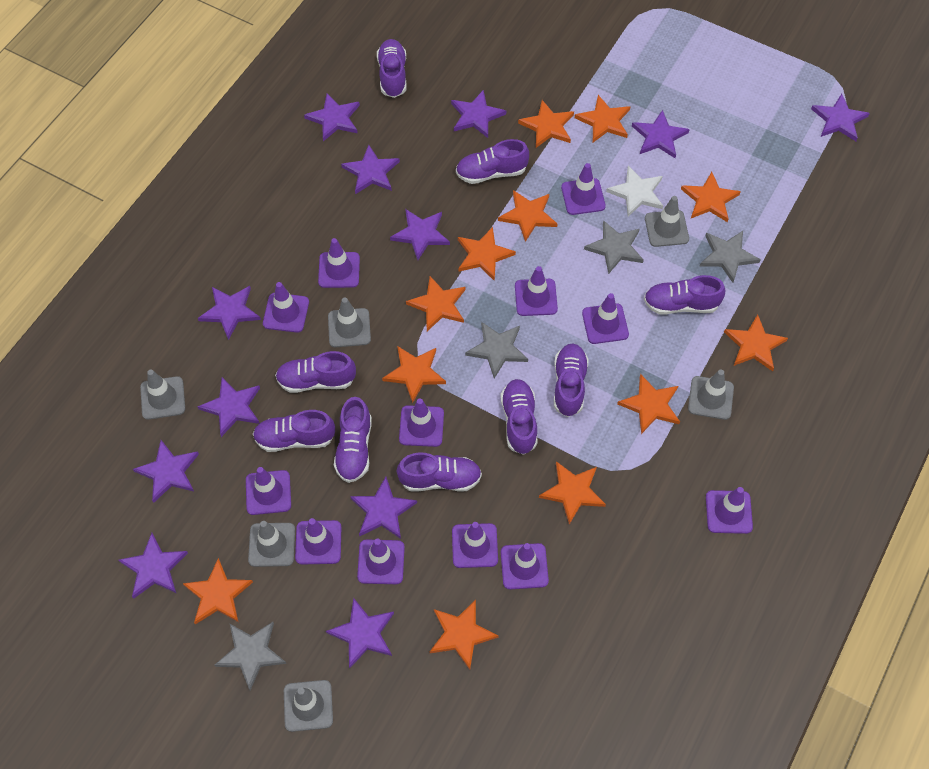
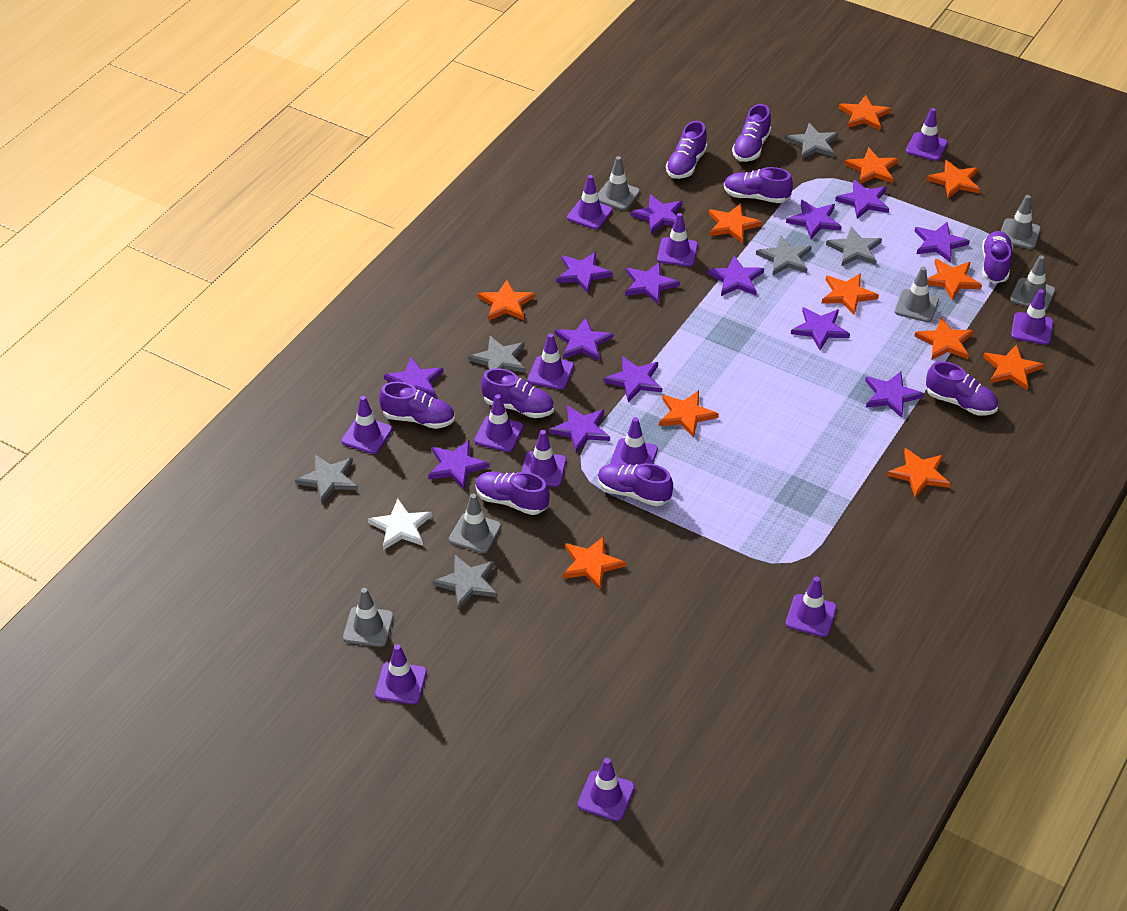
grey star: [215,622,286,690] [465,322,528,379] [584,220,644,274] [700,231,761,283] = 4 -> [295,455,357,503] [433,555,497,610] [468,336,525,373] [756,235,812,276] [786,123,839,159] [826,227,882,266] = 6
purple star: [118,533,188,599] [133,440,199,502] [197,377,260,437] [198,286,261,340] [304,93,360,142] [326,598,394,668] [341,145,400,194] [350,477,417,539] [390,209,450,260] [451,90,506,138] [632,110,690,158] [811,94,870,141] = 12 -> [384,357,443,398] [428,440,490,489] [549,405,610,453] [555,318,613,361] [556,252,613,293] [603,356,662,402] [625,262,680,304] [630,194,682,234] [707,256,764,296] [786,200,842,239] [791,307,850,350] [835,180,889,219] [865,371,924,418] [914,222,970,263] = 14

